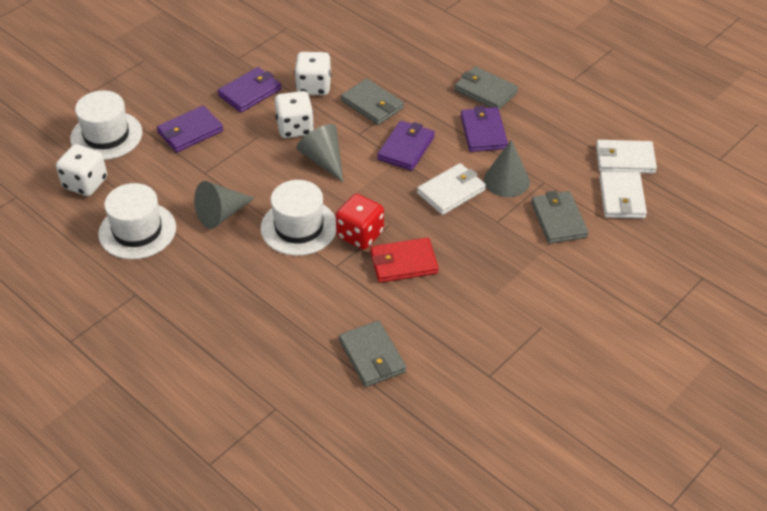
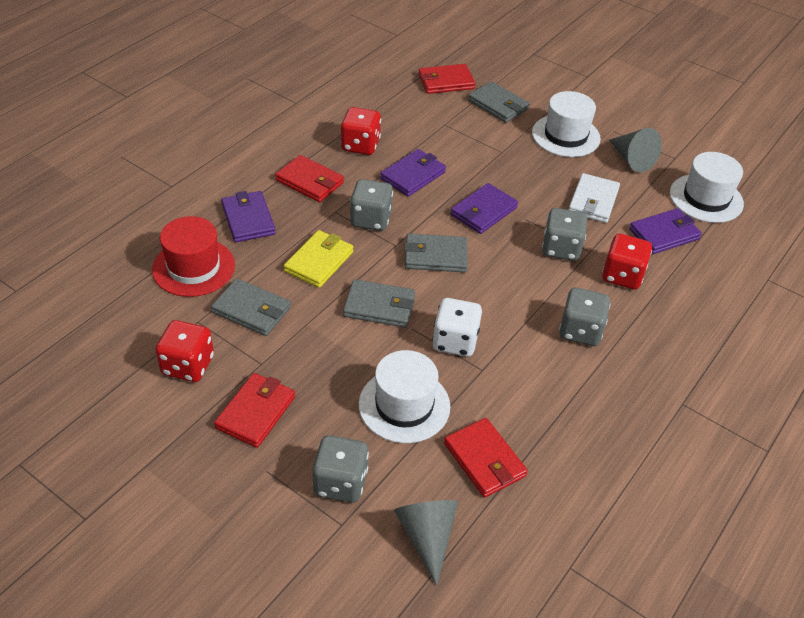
grey cone: [194,181,254,229] [296,124,343,182] [484,140,530,197] = 3 -> [394,500,458,586] [609,128,662,172] = 2
grey dice: none = 0 -> [312,435,369,503] [350,179,393,231] [542,208,587,261] [559,288,610,346] = 4
red dice: [336,194,384,250] = 1 -> [155,320,214,382] [341,107,381,155] [602,233,652,290] = 3
red hat: none = 0 -> [152,216,235,297] = 1
red wallet: [370,238,439,283] = 1 -> [214,373,295,448] [275,155,344,202] [418,64,475,94] [444,418,528,497] = 4
white dice: [56,144,107,196] [275,91,314,138] [294,52,331,95] = 3 -> [432,298,482,357] = 1
white wallet: [417,163,486,215] [596,140,657,174] [599,171,647,219] = 3 -> [569,173,620,223] = 1
yellow wallet: none = 0 -> [284,230,353,288] = 1

